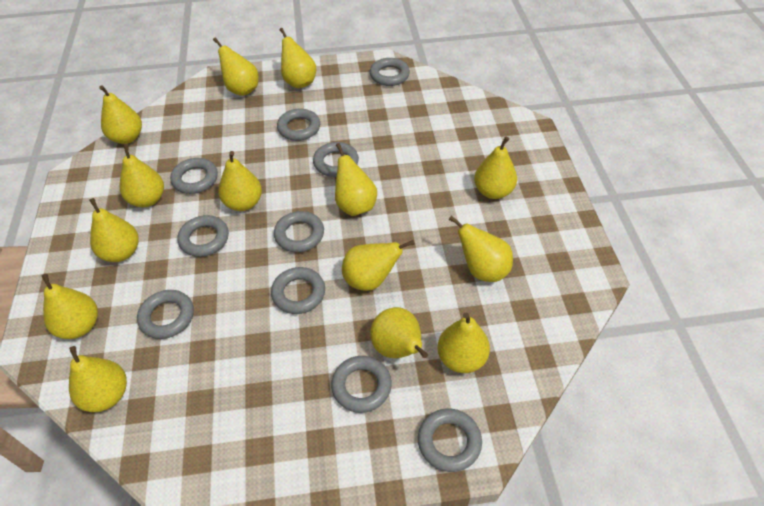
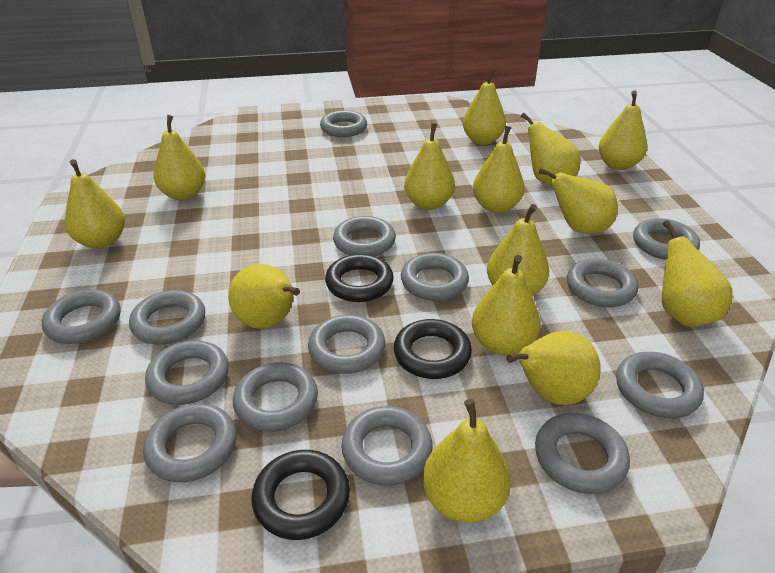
black ring: none = 0 -> [252,450,350,540] [325,254,394,302] [394,319,472,379] = 3
grey ring: [137,290,194,339] [170,158,218,194] [178,215,229,257] [271,267,325,314] [274,211,324,252] [277,109,320,141] [313,142,359,177] [331,356,392,413] [370,58,410,86] [418,409,482,472] = 10 -> [41,289,120,344] [129,290,205,345] [143,404,237,482] [145,341,229,405] [233,362,318,432] [308,315,385,374] [320,110,367,137] [333,216,396,256] [341,406,433,486] [401,253,469,301] [535,413,630,494] [567,258,638,307] [616,352,704,418] [633,218,700,260] = 14

